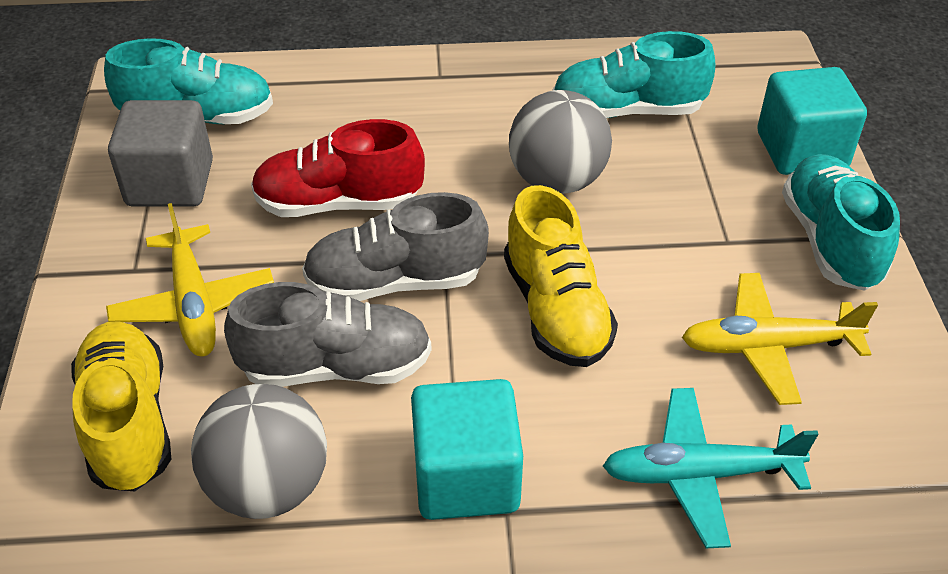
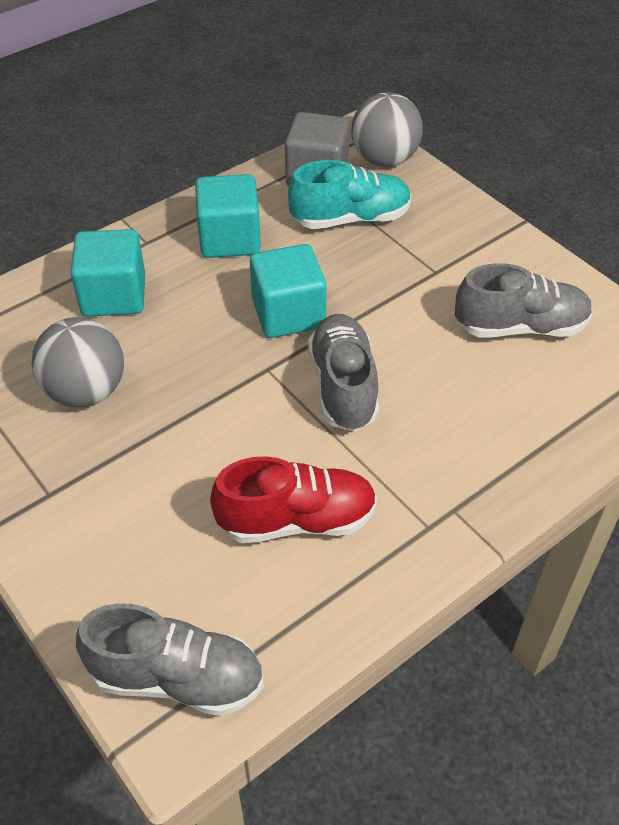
grey shoe: [224,282,432,387] [302,192,489,301] = 2 -> [76,603,264,716] [308,314,379,431] [455,263,593,337] = 3
turquoise cube: [411,379,523,520] [757,67,867,175] = 2 -> [70,229,145,317] [195,174,261,258] [250,244,327,338] = 3
turquoise plane: [603,388,819,548] = 1 -> none = 0
turquoise shoe: [104,38,273,124] [553,31,715,118] [782,154,900,291] = 3 -> [288,160,411,229] = 1
yellow plane: [106,203,274,357] [682,273,878,405] = 2 -> none = 0
yellow shoe: [71,321,171,491] [504,185,618,367] = 2 -> none = 0

